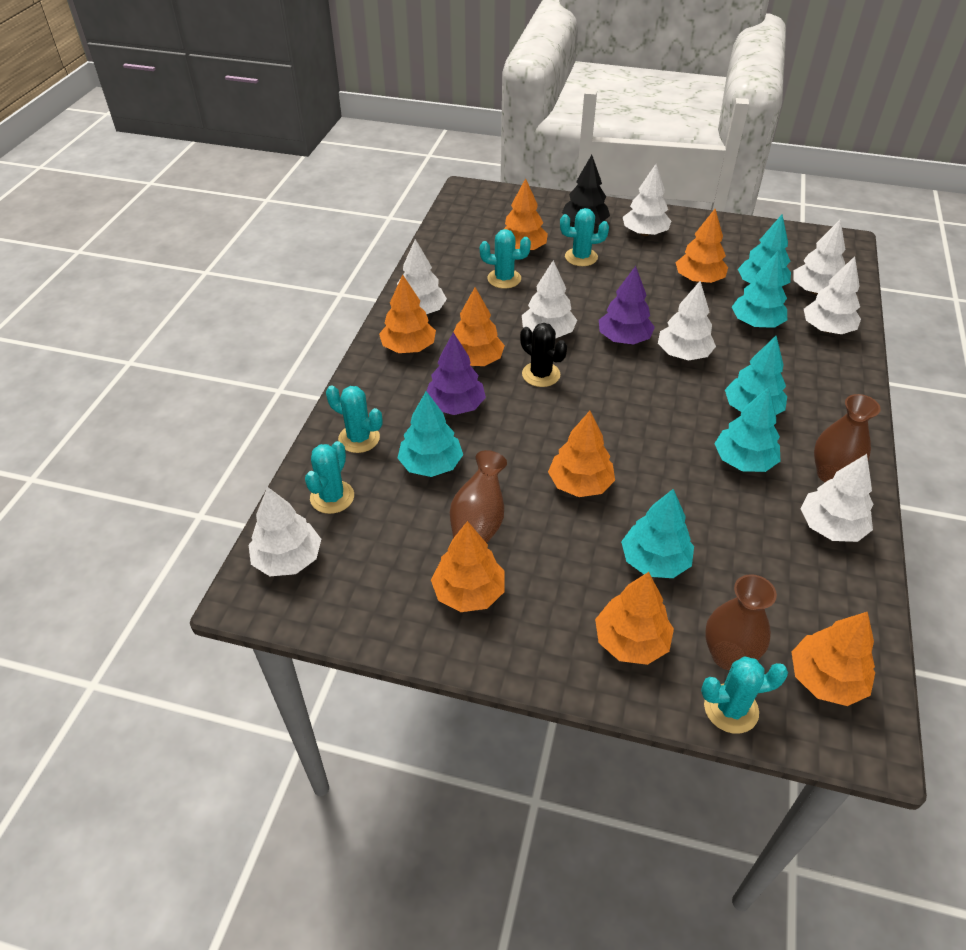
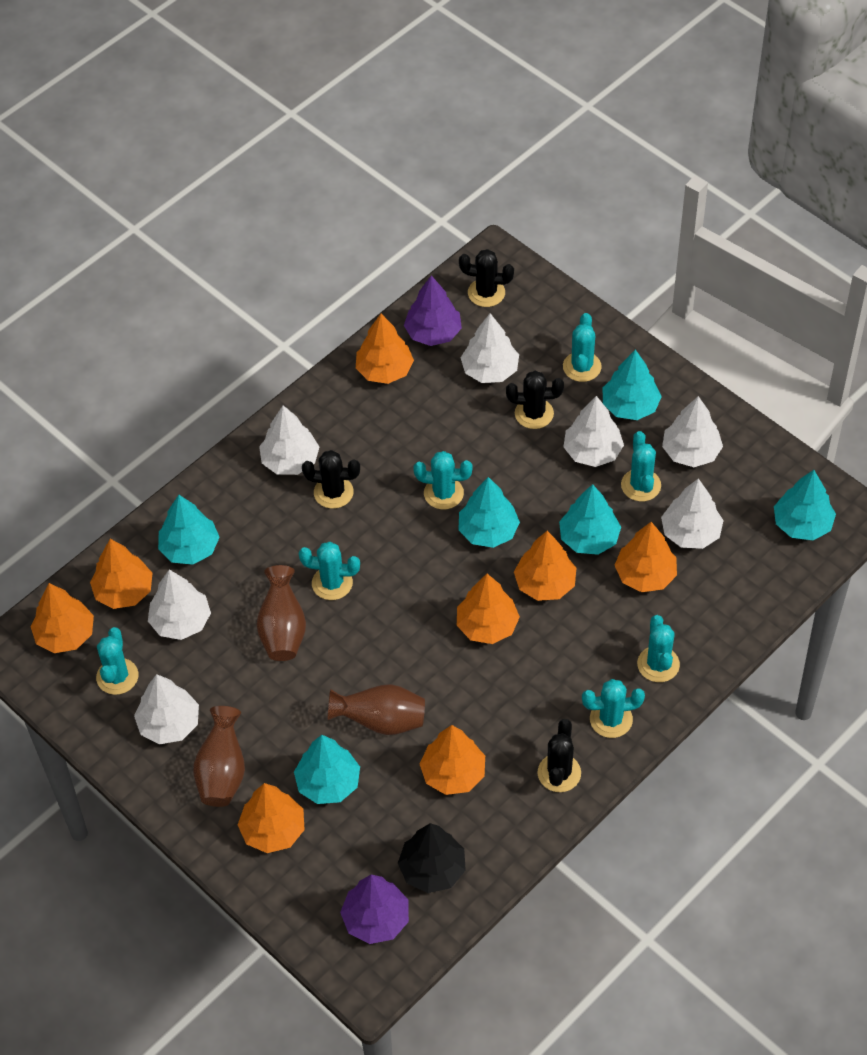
black cactus: [520,323,567,387] = 1 -> [302,450,360,509] [459,249,514,307] [506,371,564,429] [538,719,581,792] = 4
turquoise cactus: [305,441,354,514] [326,385,382,453] [480,229,531,289] [560,208,609,266] [701,656,788,734] = 5 -> [96,627,138,695] [299,542,360,600] [413,451,473,510] [563,313,602,382] [582,679,645,738] [621,431,661,501] [637,615,680,682] = 7
white tree: [249,487,321,576] [397,239,447,314] [522,260,577,338] [623,164,671,236] [658,281,716,360] [793,219,846,295] [800,454,873,542] [804,256,861,334] = 8 -> [134,674,199,744] [148,570,211,640] [259,405,319,475] [461,313,519,383] [563,396,624,467] [661,478,724,549] [662,396,723,467] = 7

